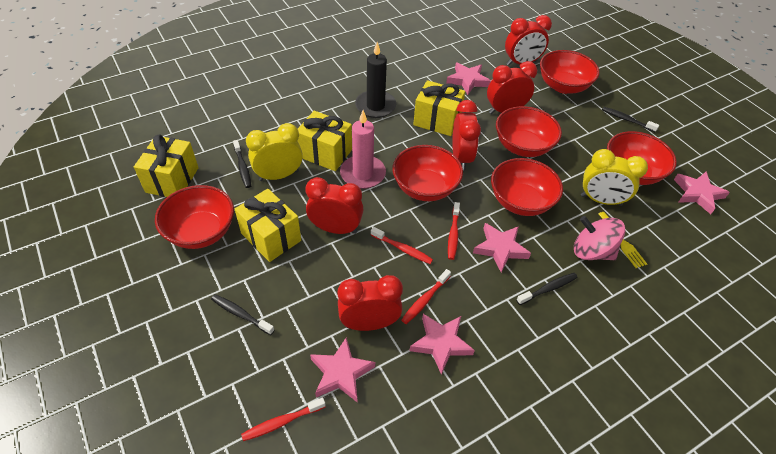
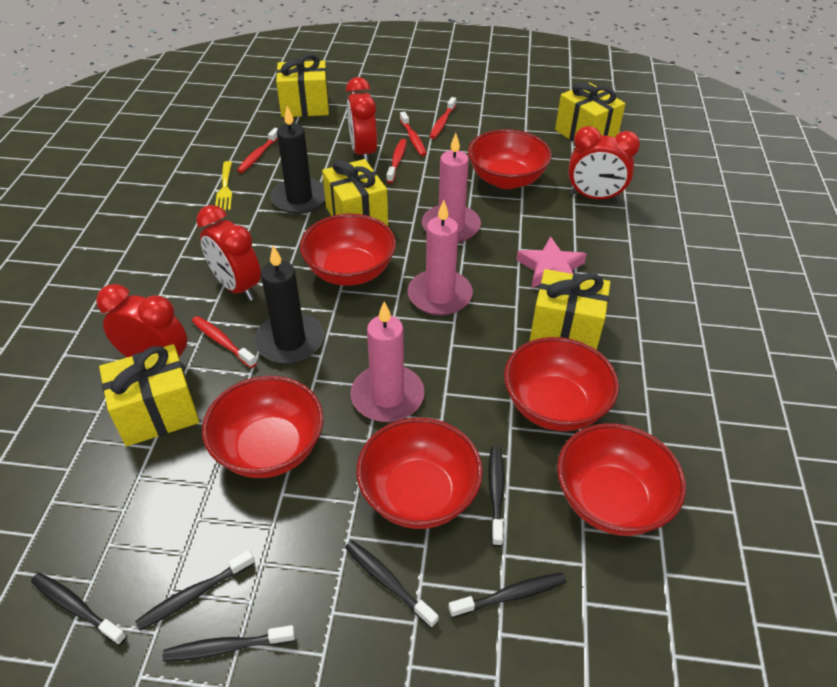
black candle: [355,42,396,118] = 1 -> [254,246,324,364] [270,106,325,214] = 2
black toothbrush: [211,294,274,335] [233,140,251,188] [516,273,578,305] [602,107,659,132] = 4 -> [31,573,127,646] [135,550,255,630] [163,625,295,662] [345,540,439,628] [448,572,567,618] [488,446,504,547] = 6
pink candle: [340,110,386,189] = 1 -> [350,302,425,422] [408,200,473,316] [422,133,481,243] = 3
pink spinning top: [574,216,626,260] = 1 -> none = 0
pink star: [310,337,375,402] [410,314,475,375] [446,62,491,95] [473,223,531,272] [674,172,730,214] = 5 -> [516,236,587,288] = 1
red clock: [305,177,364,234] [338,275,403,331] [452,100,481,171] [487,61,537,114] [505,15,552,66] = 5 -> [96,284,187,369] [196,205,261,301] [346,77,377,163] [568,126,640,201] = 4
red toothbrush: [241,397,326,441] [371,227,433,264] [401,269,451,324] [448,202,460,260] = 4 -> [192,316,257,368] [237,128,278,173] [386,139,407,183] [400,112,427,156] [430,97,456,139] = 5
yellow clock: [246,123,303,181] [581,149,648,206] = 2 -> none = 0
yellow gift: [134,134,198,197] [235,189,301,262] [297,111,352,171] [413,80,465,136] = 4 -> [99,344,199,446] [276,54,329,117] [322,159,388,226] [529,269,611,350] [555,83,626,142] = 5

